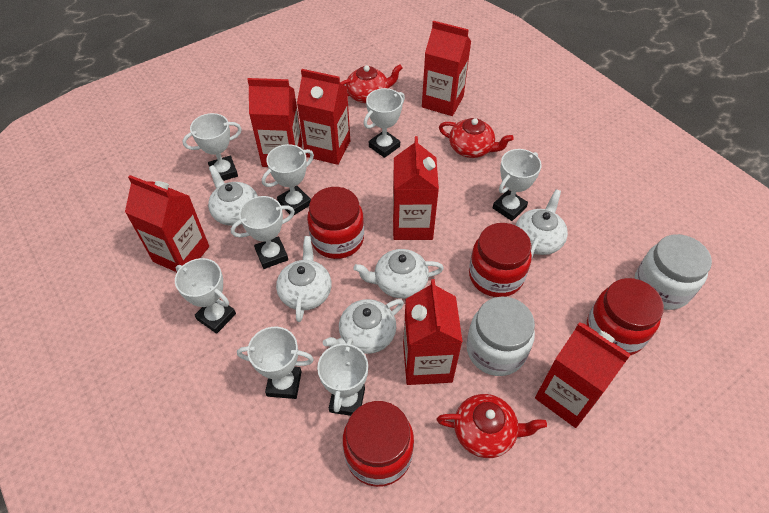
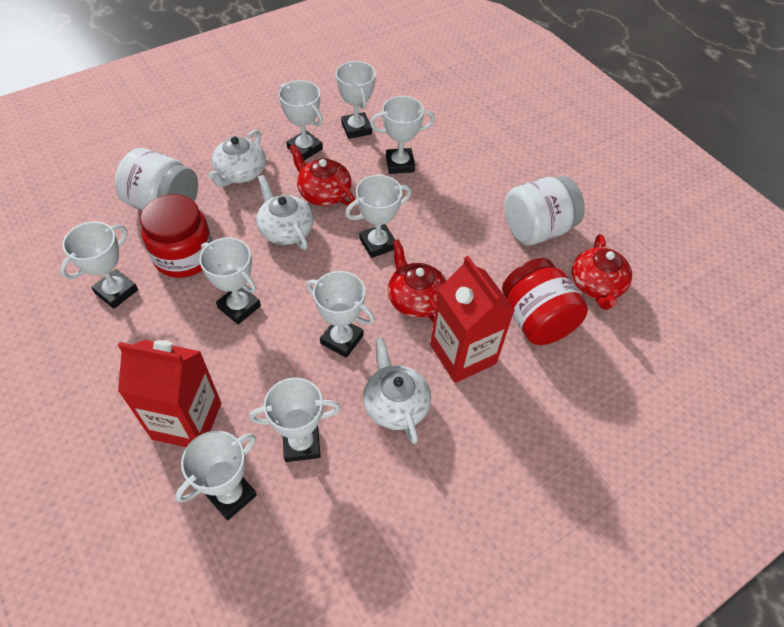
red carton: [125,175,209,272] [247,78,302,167] [297,69,350,165] [393,136,439,240] [403,279,463,385] [422,21,471,116] [535,322,630,428] = 7 -> [118,340,221,447] [430,256,515,383] = 2
red jar: [307,187,364,259] [343,401,414,487] [469,223,532,297] [587,278,664,355] = 4 -> [140,194,213,278] [502,258,588,345] = 2
white teapot: [208,165,258,226] [276,236,332,322] [323,299,404,354] [354,249,444,298] [516,189,568,260] = 5 -> [208,130,266,187] [256,175,314,250] [363,337,431,444] = 3
white trophy: [175,258,236,334] [182,113,242,181] [231,196,295,269] [237,327,314,399] [262,144,314,215] [317,337,368,416] [363,88,405,158] [493,149,542,221] = 8 -> [60,221,138,309] [175,431,257,520] [199,237,261,324] [249,378,341,462] [279,80,323,160] [306,271,375,358] [336,61,376,139] [345,175,411,258] [370,96,435,174] = 9

